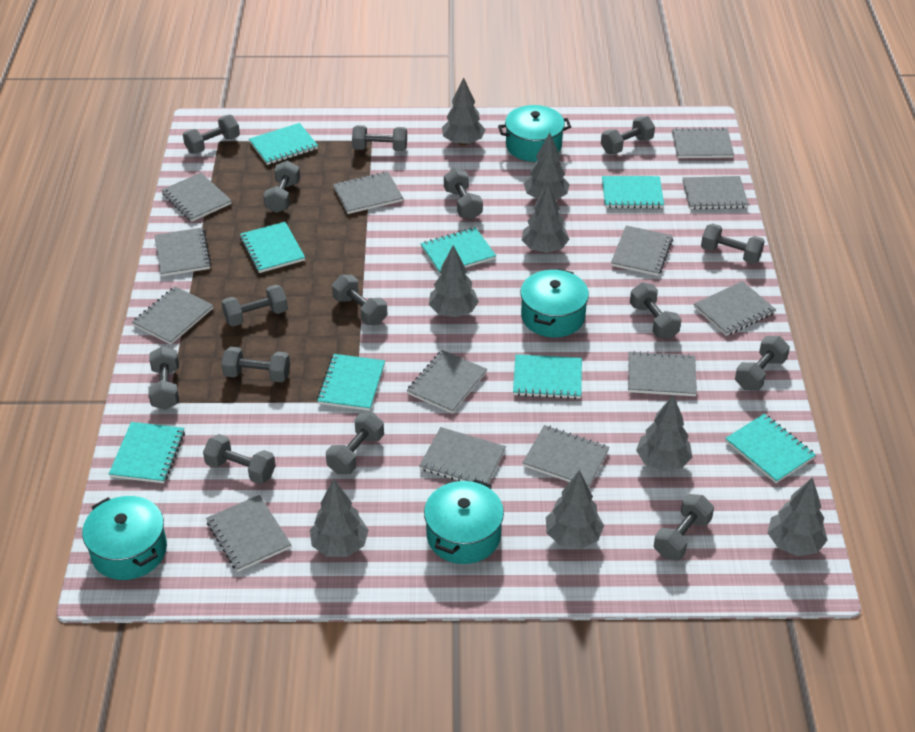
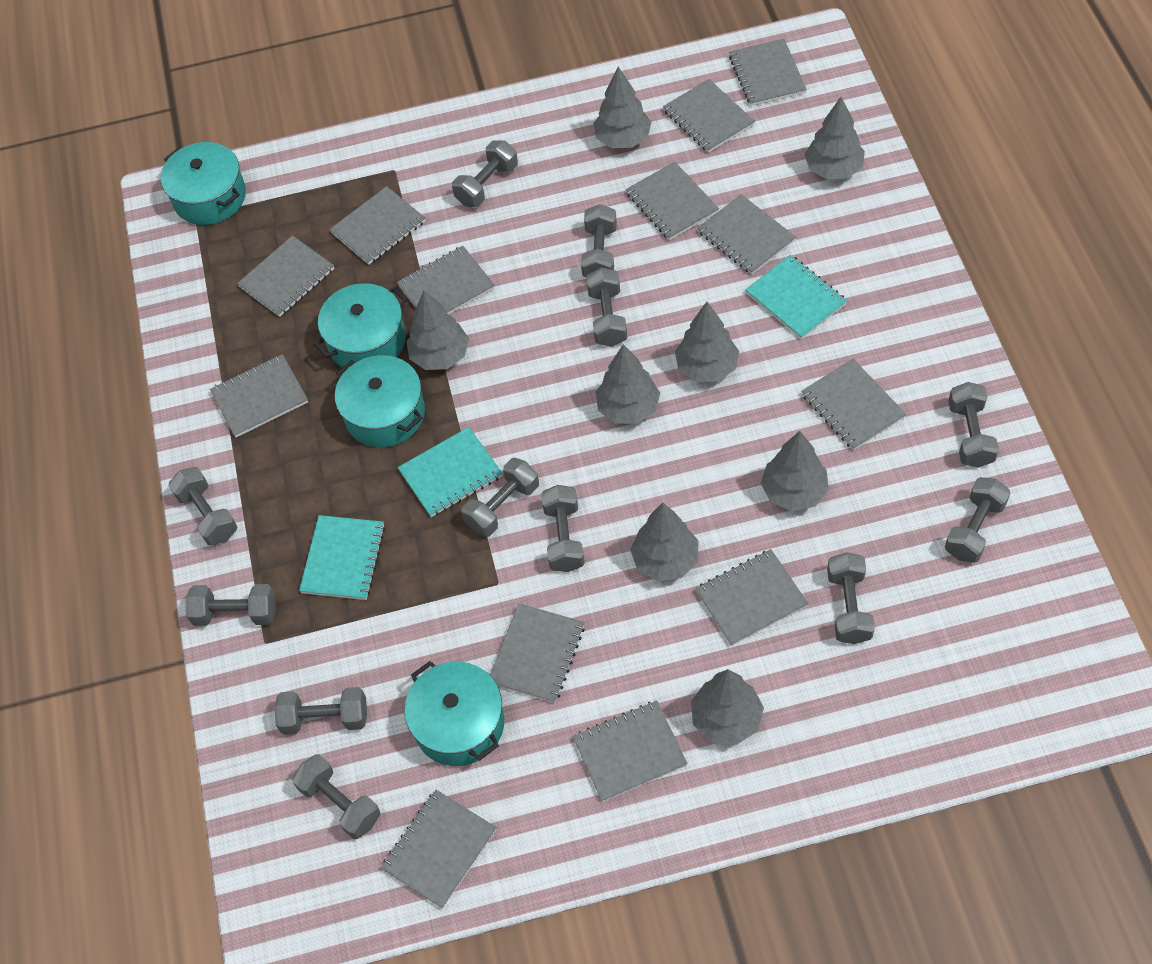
grey dumbbell: [148,346,179,410] [183,115,240,154] [203,434,276,484] [221,347,290,382] [222,284,288,326] [263,161,300,213] [326,412,384,474] [332,275,388,325] [352,125,407,151] [444,168,483,220] [601,116,655,154] [630,283,681,339] [654,494,714,560] [701,223,765,264] [735,336,790,391] = 15 -> [168,467,237,546] [186,584,276,626] [274,687,367,735] [292,754,380,839] [452,140,518,207] [461,458,539,537] [541,485,585,572] [581,204,617,277] [586,267,627,347] [827,552,875,644] [945,477,1011,563] [948,382,999,468] = 12
turquoise notebook: [109,422,185,483] [240,222,305,273] [249,123,318,165] [317,354,385,411] [420,227,496,275] [513,354,582,399] [602,176,664,208] [725,414,816,483] = 8 -> [299,515,385,600] [398,427,503,517] [745,255,847,339] = 3

